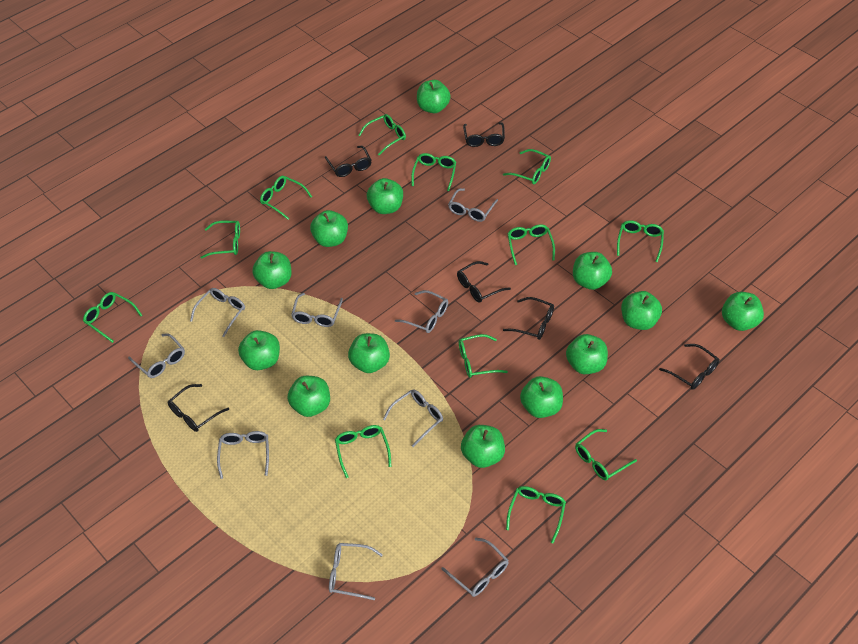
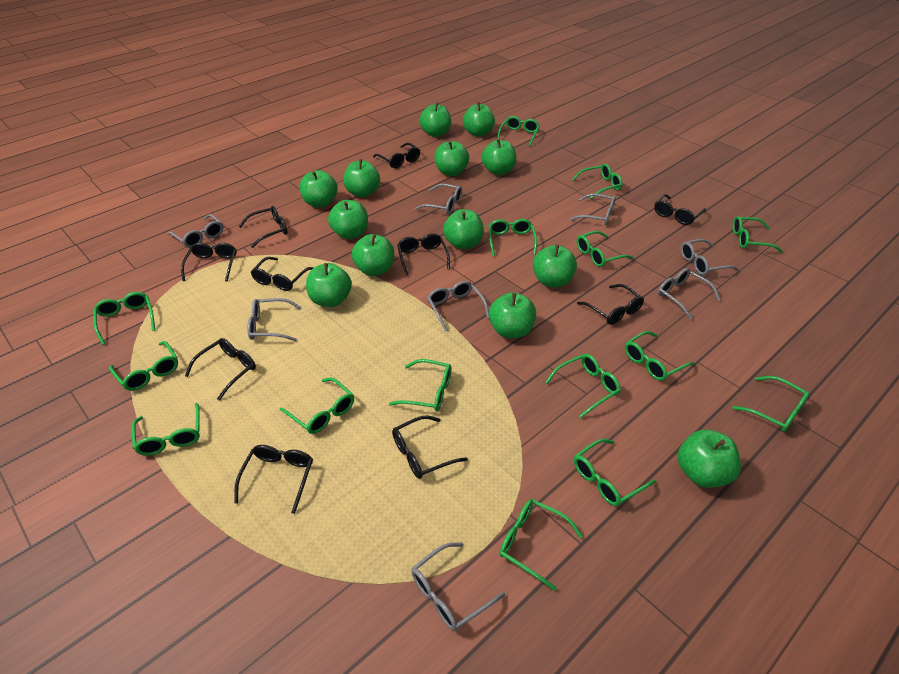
black glasses: [168,384,229,432] [325,146,371,177] [457,261,511,303] [463,122,505,147] [503,297,554,340] [659,344,720,390] = 6 -> [181,243,237,282] [185,338,256,401] [234,445,313,514] [239,206,288,248] [251,257,314,291] [373,143,420,168] [392,415,468,479] [397,234,450,276] [577,284,644,325] [654,194,706,225] = 10
green glasses: [83,292,142,343] [200,221,240,259] [260,176,312,220] [335,425,391,478] [359,114,406,155] [411,153,456,191] [459,334,508,378] [503,149,551,184] [506,486,566,543] [507,224,555,265] [575,429,637,481] [617,220,664,262] = 12 -> [93,292,155,345] [109,341,178,391] [131,403,200,456] [280,378,354,434] [389,359,452,411] [489,219,537,256] [498,116,540,146] [499,499,583,591] [545,354,621,418] [572,164,622,199] [574,439,656,506] [577,231,633,267] [625,331,695,381] [732,376,810,432] [733,216,783,253] = 15
grey glasses: [128,333,185,378] [190,288,245,337] [217,431,269,479] [291,293,343,327] [329,543,383,600] [383,389,443,447] [395,290,448,333] [441,538,509,597] [448,188,498,222] = 9 -> [168,214,223,248] [247,298,302,341] [411,542,505,631] [415,184,462,214] [427,281,489,332] [569,193,616,225] [658,268,721,320] [681,239,739,275] = 8

